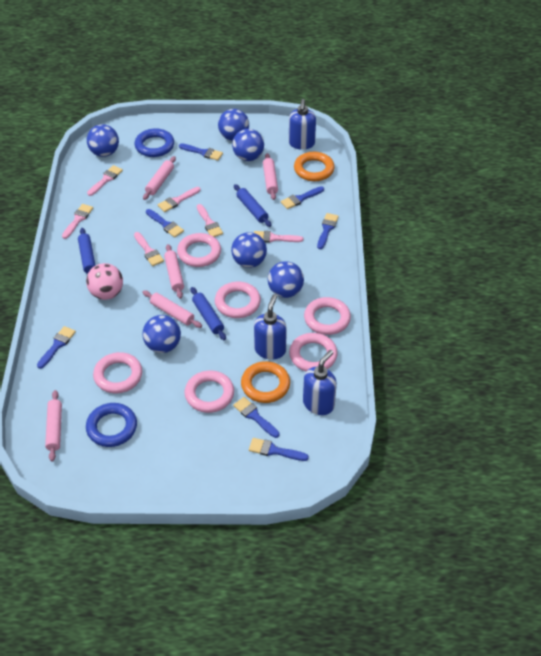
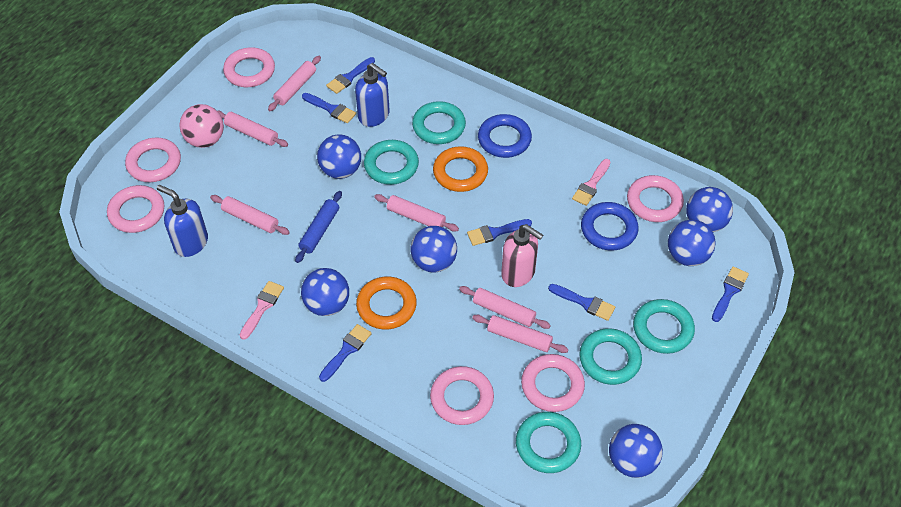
blue brush: [37,326,76,369] [146,209,184,237] [179,143,223,161] [233,397,280,438] [249,438,309,461] [281,186,324,209] [317,213,339,249] = 7 -> [302,93,356,123] [319,324,372,382] [326,57,375,94] [467,219,532,246] [548,284,615,321] [712,266,749,322] = 6
blue rolling pin: [78,228,96,274] [190,287,226,340] [234,184,272,227] = 3 -> [295,191,342,263] = 1
blue soap dispenser: [254,294,287,360] [289,99,316,150] [303,350,337,415] = 3 -> [157,185,208,257] [355,63,389,127] = 2
pink brush: [62,204,93,239] [87,165,123,196] [134,232,164,266] [158,187,201,212] [197,204,223,237] [254,231,303,243] = 6 -> [240,281,284,340] [572,159,611,206] = 2
pink rolling pin: [45,390,62,461] [142,291,202,328] [143,156,176,200] [164,244,184,299] [263,153,278,200] = 5 -> [210,195,290,235] [217,111,288,147] [268,56,321,111] [374,194,459,232] [459,286,551,329] [472,315,568,353] = 6
pink soap dispenser: none = 0 -> [501,224,543,287] = 1
turquoise ring: none = 0 -> [364,140,419,185] [412,101,466,144] [516,412,581,473] [579,328,642,385] [633,299,695,354] = 5

